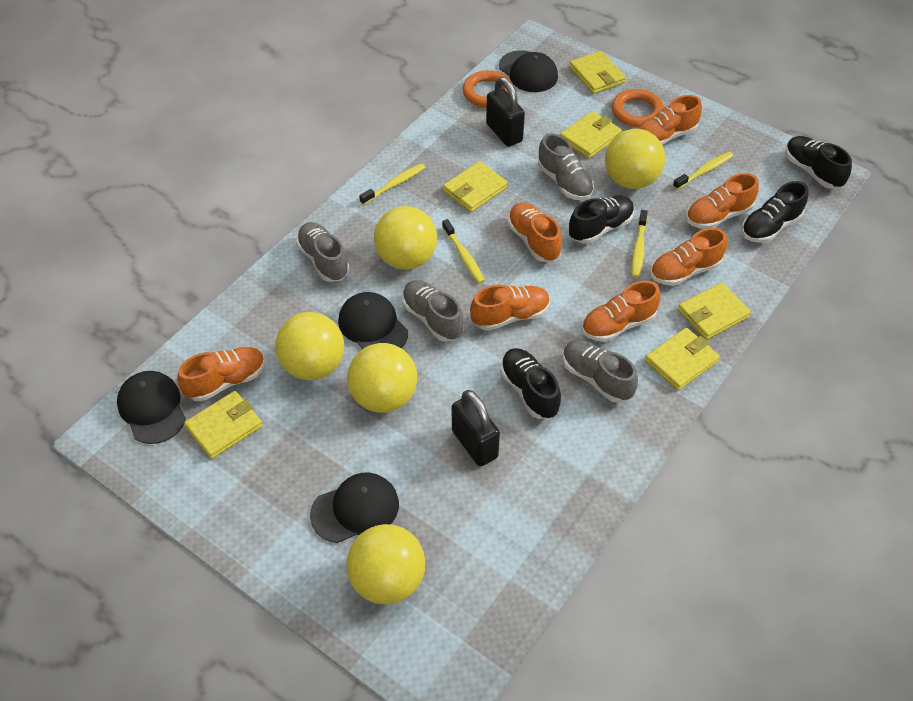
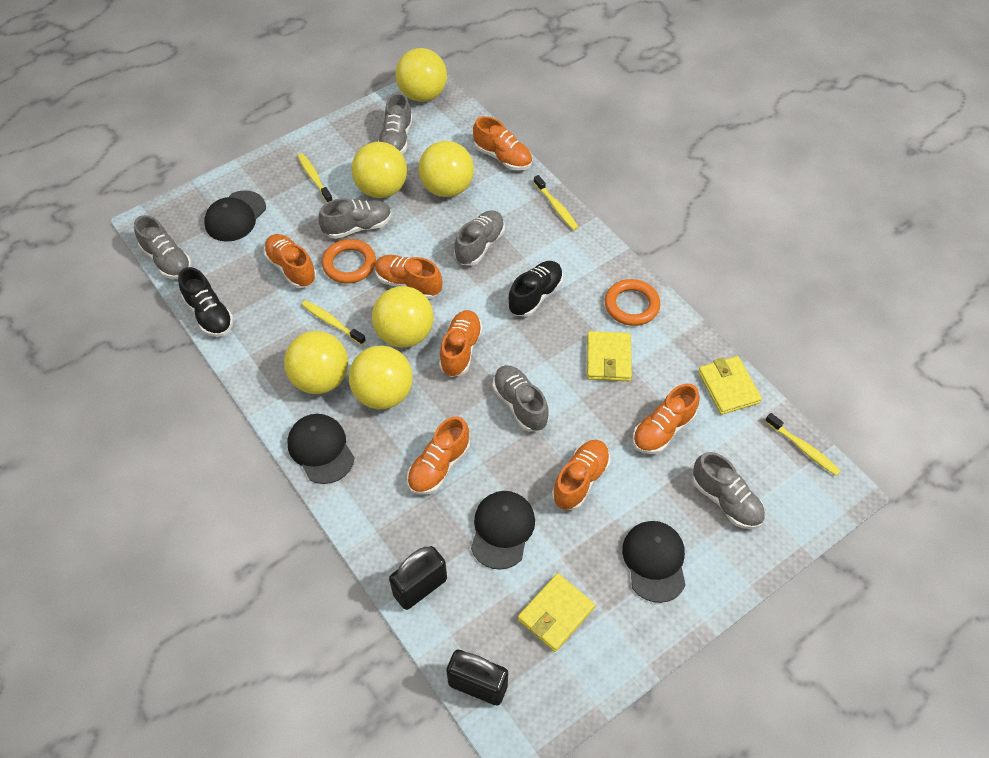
black shoe: [500,348,561,419] [569,196,634,244] [742,181,808,243] [785,136,852,189] = 4 -> [178,267,234,337] [508,261,563,317] = 2
grey shoe: [296,222,350,282] [402,280,464,342] [538,133,594,201] [563,340,638,403] = 4 -> [134,215,192,279] [318,198,392,239] [378,93,413,154] [454,210,505,265] [492,365,549,431] [693,452,765,529] = 6
yellow ball: [275,312,344,380] [346,524,425,605] [347,343,417,413] [374,206,437,270] [605,129,665,189] = 5 -> [284,331,348,394] [349,346,413,409] [351,142,407,198] [372,286,434,348] [395,48,447,102] [418,141,474,197] = 6
yellow wallet: [184,391,263,459] [443,161,508,212] [560,111,622,159] [569,51,626,94] [645,328,720,391] [678,283,751,340] = 6 -> [518,573,595,652] [587,331,632,381] [698,356,762,415] = 3

